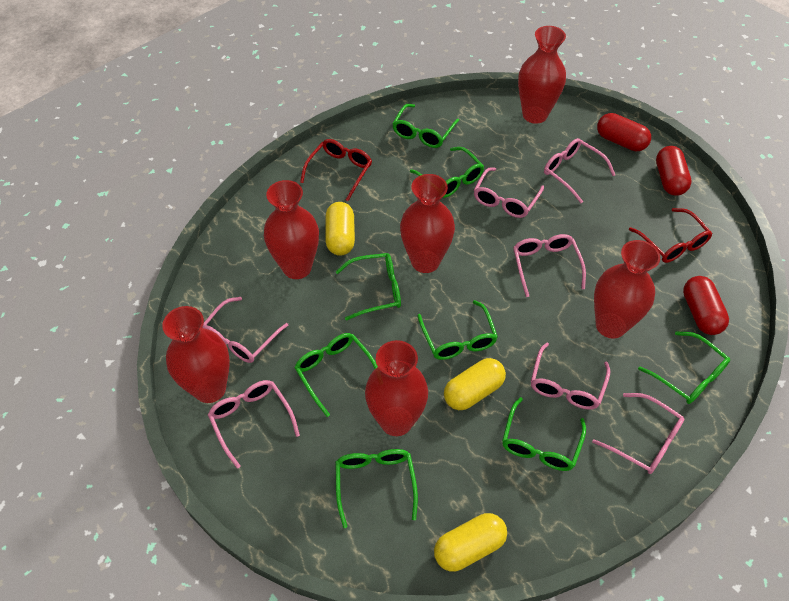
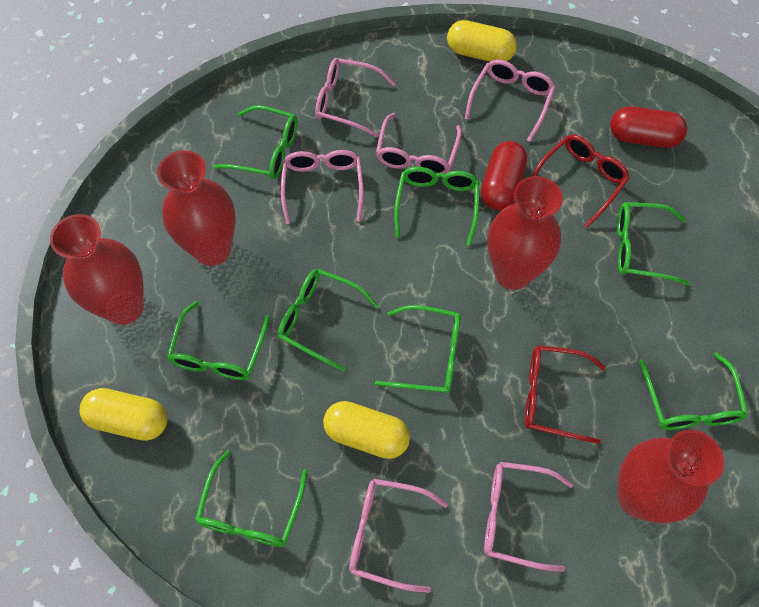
pink glasses: [202,297,288,363] [208,380,300,469] [474,167,544,218] [513,234,586,297] [531,343,610,410] [544,138,615,203] [592,393,684,474] = 7 -> [281,150,364,224] [315,58,395,137] [349,479,448,593] [376,113,462,174] [465,60,555,142] [484,462,573,572] = 6
red capsule: [597,113,651,151] [656,146,691,196] [683,276,729,335] = 3 -> [481,141,527,210] [610,106,687,148] = 2
red vase: [162,306,230,403] [264,180,319,279] [365,340,428,436] [400,174,455,273] [518,26,566,124] [594,240,660,339] = 6 -> [50,214,144,325] [157,150,236,266] [488,176,563,290] [617,430,724,523] = 4

